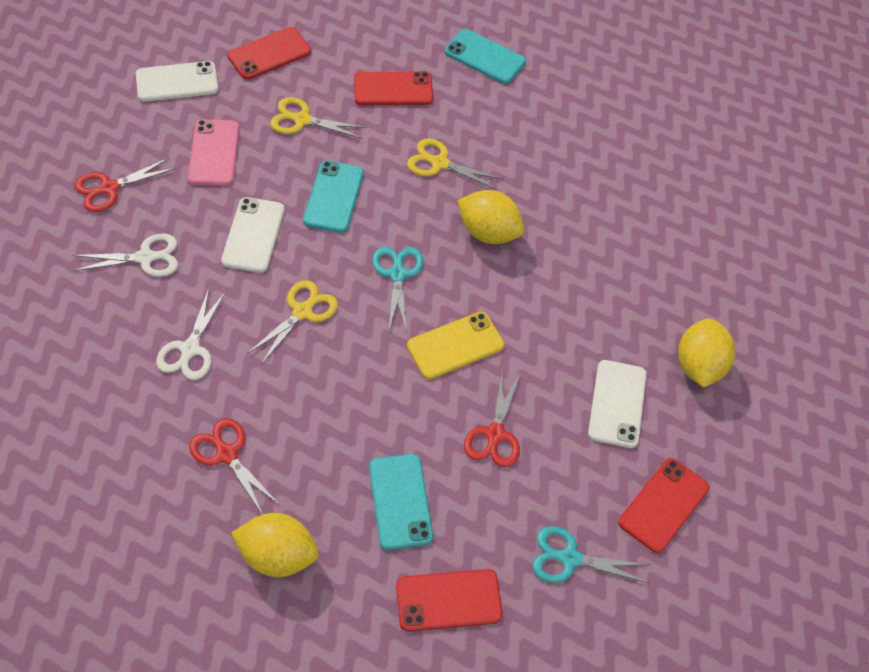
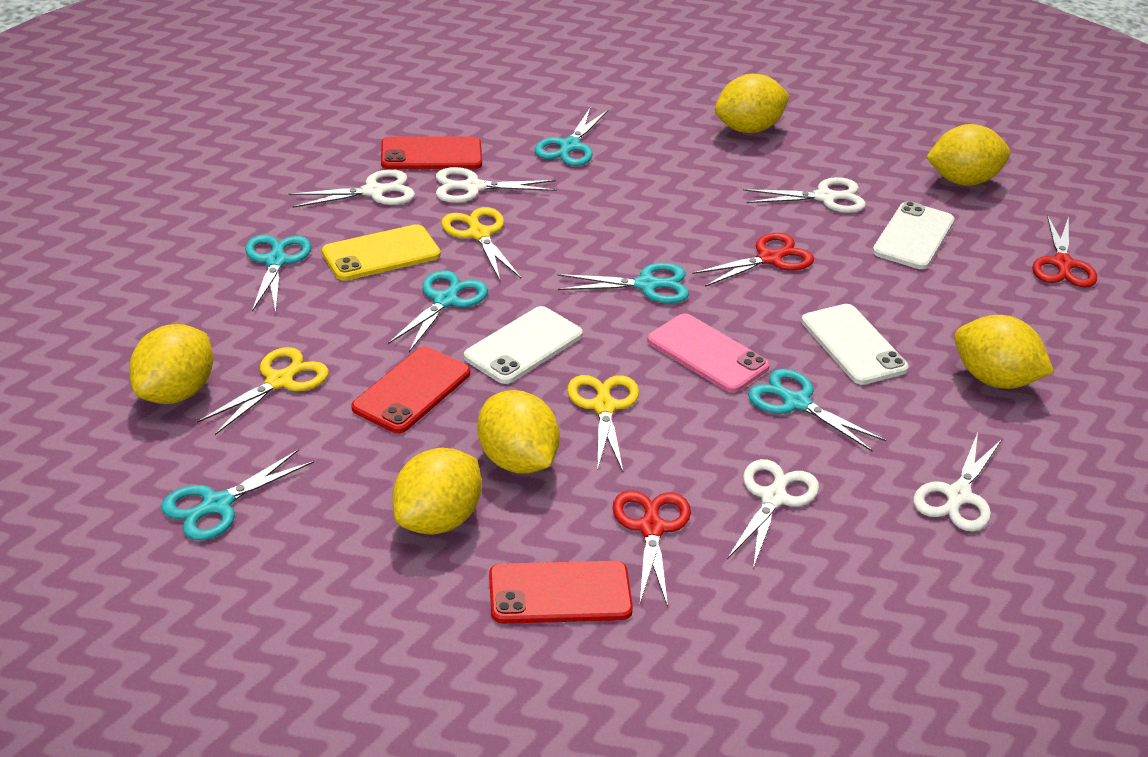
red phone: [227,27,311,80] [354,72,433,105] [396,569,503,632] [618,458,710,553] = 4 -> [351,346,470,433] [381,137,482,169] [489,561,633,624] = 3
turquoise phone: [303,161,364,233] [369,454,433,550] [445,29,526,84] = 3 -> none = 0
turquoise scissors: [372,247,424,333] [532,526,651,584] = 2 -> [161,449,314,540] [245,235,311,313] [388,270,488,352] [535,107,608,166] [557,263,689,304] [748,369,886,452] = 6
white scissors: [73,234,178,277] [156,288,226,380] = 2 -> [288,169,415,208] [436,167,557,203] [727,459,819,568] [743,177,866,213] [913,432,1002,531] = 5
yellow lemon: [231,513,319,577] [458,190,524,244] [678,319,735,388] = 3 -> [129,324,213,404] [392,448,482,535] [477,390,560,473] [715,74,790,133] [926,124,1010,186] [954,315,1054,389] = 6

